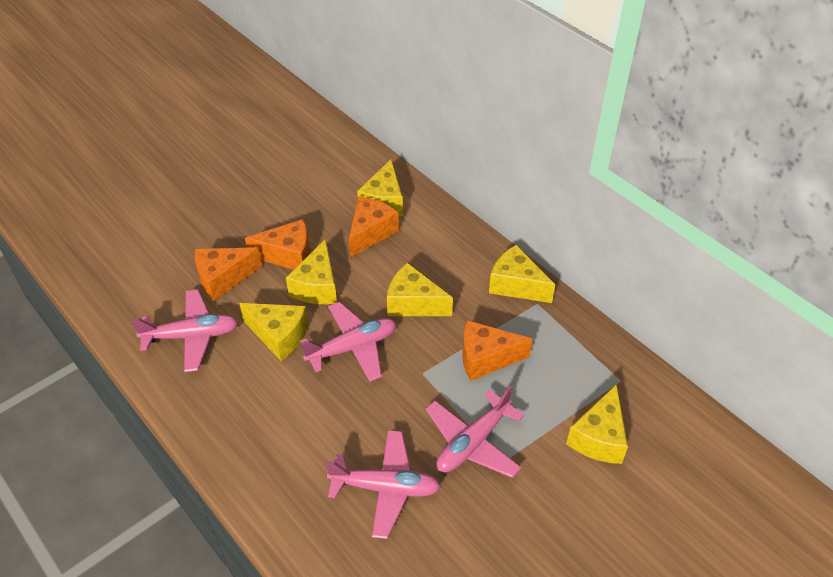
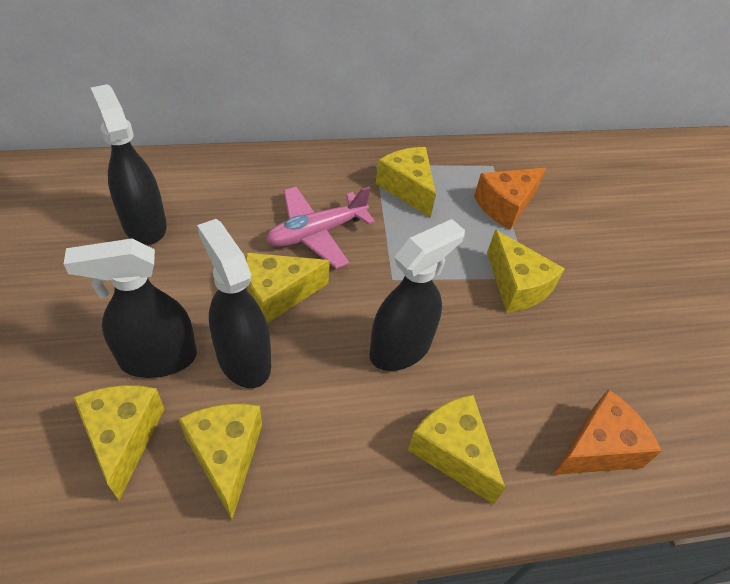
black spray bottle: none = 0 -> [64,238,197,378] [91,84,167,245] [197,219,271,388] [369,219,465,371] = 4
orange cheese: [195,247,262,301] [245,219,310,270] [349,196,399,258] [462,320,533,381] = 4 -> [474,168,546,230] [553,389,662,475] = 2
pink plane: [131,289,238,372] [300,302,396,382] [325,430,441,539] [426,386,524,478] = 4 -> [266,186,375,269] = 1

